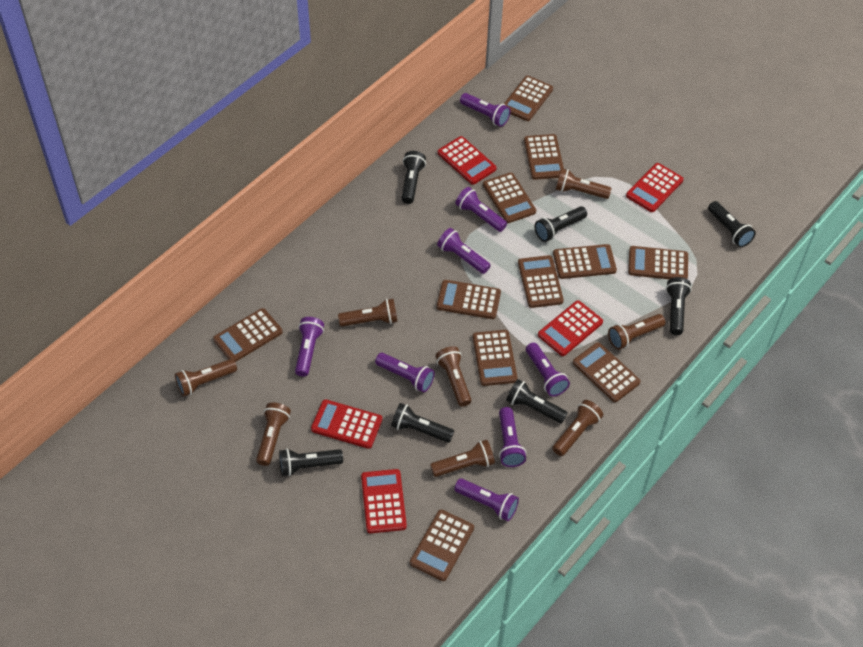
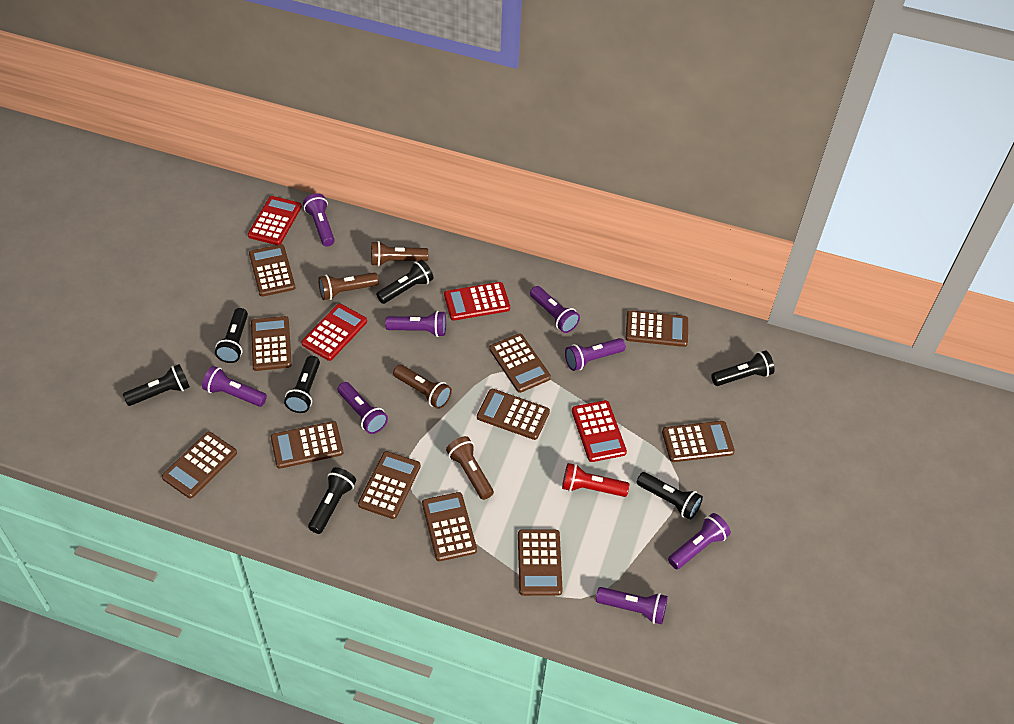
brown flashlight: [175,359,237,397] [256,402,291,466] [338,299,398,326] [430,440,495,477] [436,346,471,407] [552,400,603,456] [556,169,612,199] [608,314,666,350] = 8 -> [318,272,379,300] [371,241,429,266] [393,365,452,409] [446,436,494,500] = 4
red calculator: [311,399,382,449] [361,469,407,533] [438,136,497,185] [538,300,603,356] [626,163,684,212] = 5 -> [248,196,302,245] [301,304,367,361] [444,282,510,321] [572,400,627,462] = 4
red flashlight: none = 0 -> [562,463,629,497] = 1

